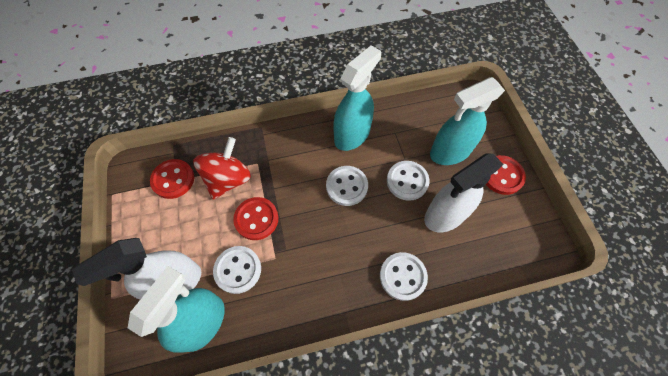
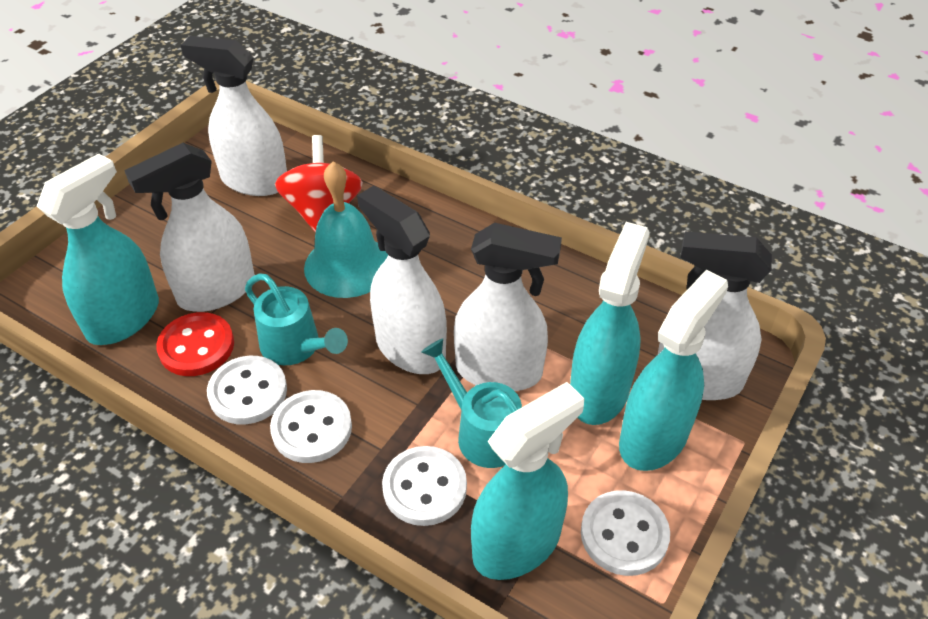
red button: [150,159,194,199] [233,197,278,240] [486,155,526,195] = 3 -> [156,312,234,376] = 1
turquoise bell: none = 0 -> [304,162,388,298] = 1
turquoise spray bottle: [128,266,225,352] [333,45,381,151] [430,77,505,165] = 3 -> [37,153,159,345] [471,382,584,580] [570,222,650,425] [619,269,728,471] = 4
turquoise watering can: none = 0 -> [245,273,348,365] [421,338,522,468] = 2
white spray bottle: [72,238,201,299] [424,153,503,232] = 2 -> [124,143,255,312] [181,36,287,196] [357,186,447,374] [454,223,562,391] [658,232,772,400] = 5

